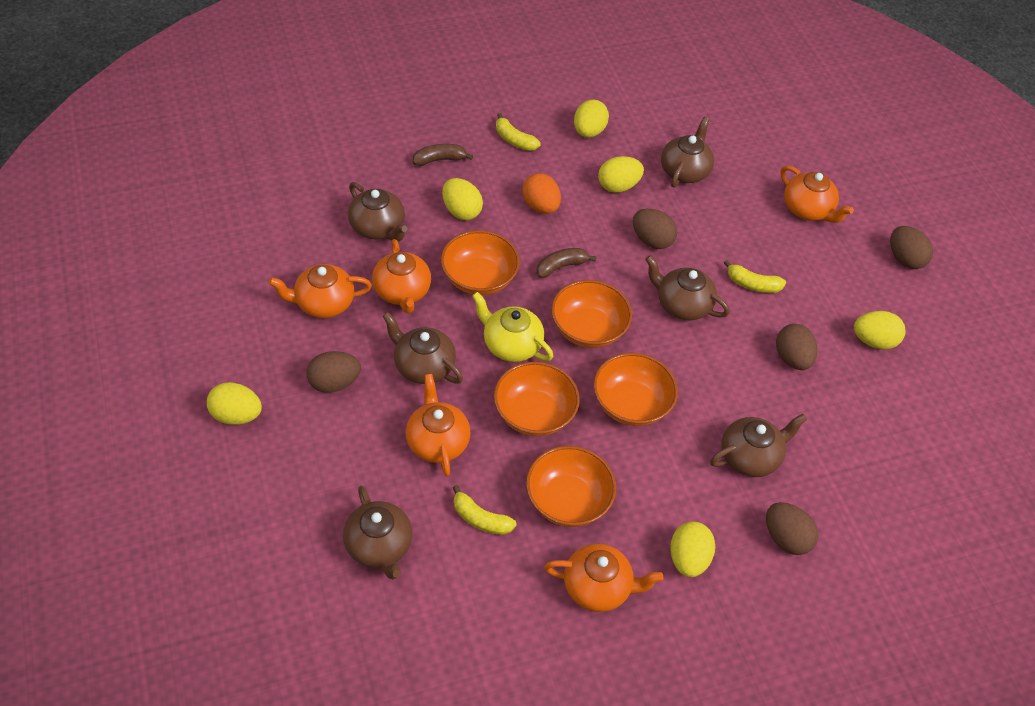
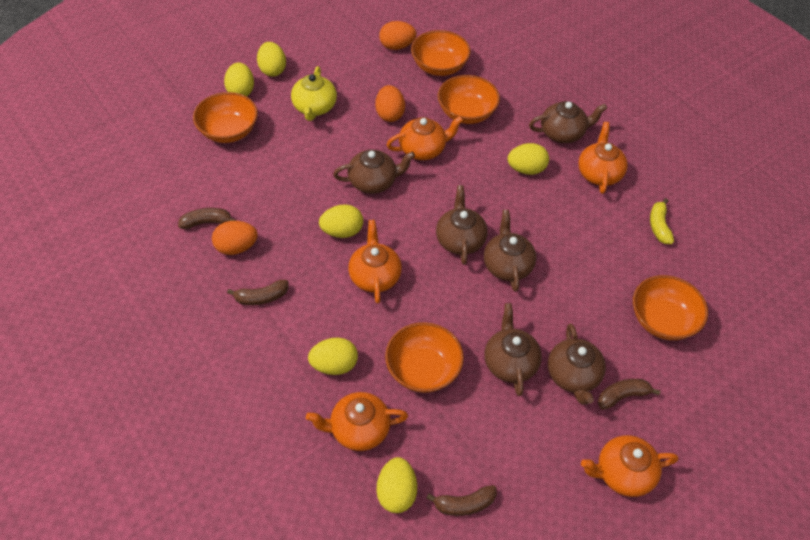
brown banana: [413,144,473,166] [536,248,597,278] = 2 -> [178,208,237,229] [227,280,288,305] [426,485,497,516] [598,379,660,410] = 4
brown egg: [306,351,361,393] [633,209,677,249] [766,502,818,555] [776,324,817,370] [890,226,933,269] = 5 -> none = 0
orange egg: [523,173,561,214] = 1 -> [212,221,258,255] [375,85,405,122] [379,21,417,50] = 3
yellow banana: [452,485,517,535] [496,113,541,151] [724,260,786,293] = 3 -> [650,198,674,244] = 1

